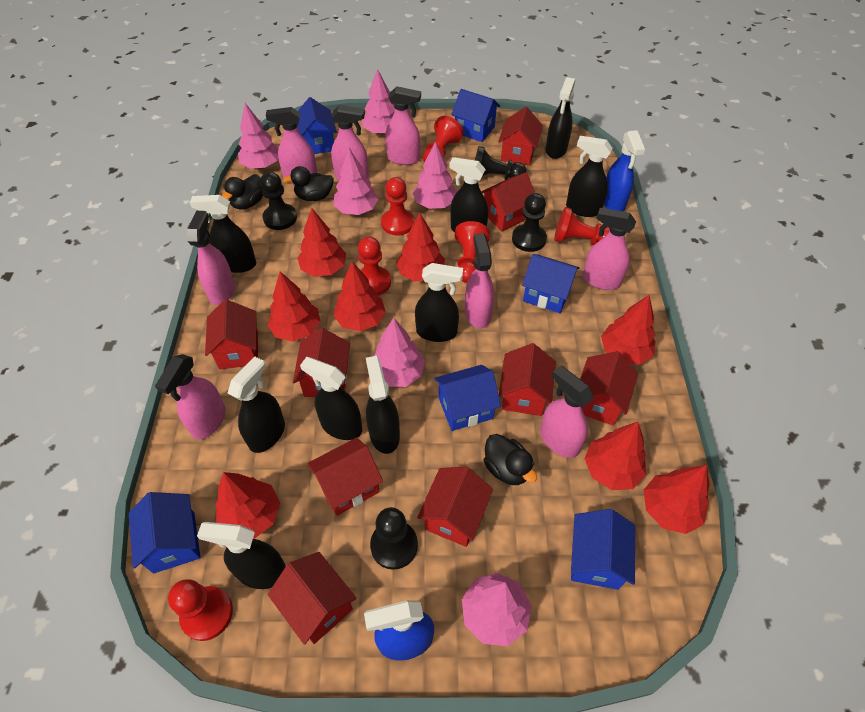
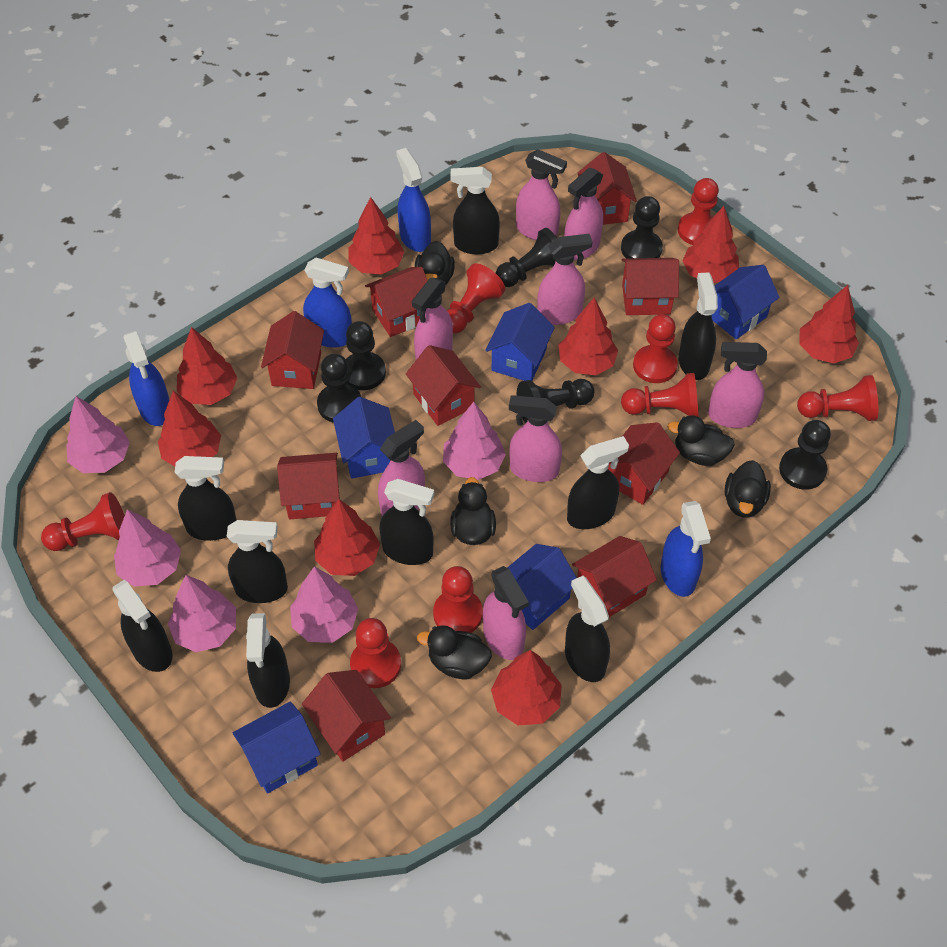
black duck: [222,174,263,210] [284,166,334,201] [484,434,537,485] = 3 -> [415,241,455,285] [417,625,492,679] [450,477,496,545] [667,415,735,466] [725,460,771,518] = 5
black pawn: [260,172,297,230] [370,507,418,570] [475,146,527,180] [512,193,547,252] = 4 -> [317,354,361,423] [346,321,386,390] [496,228,557,287] [517,379,595,423] [621,196,663,259] [779,420,831,490] = 6
blue house: [129,492,201,574] [297,97,337,154] [434,365,501,431] [451,89,500,142] [522,254,579,313] [571,509,635,590] = 6 -> [233,702,320,793] [333,397,395,479] [485,303,555,381] [507,544,577,630] [712,265,780,339] = 5
blue spray bottle: [364,600,434,660] [604,130,645,211] = 2 -> [123,331,169,426] [303,258,352,348] [396,148,431,252] [661,501,711,597] = 4
pink tree: [238,103,278,169] [333,148,378,215] [362,69,395,135] [374,317,425,387] [413,142,457,209] [462,573,531,646] = 6 -> [66,396,130,473] [114,509,181,587] [168,575,236,652] [290,566,358,643] [443,402,506,480] = 5
red pawn: [168,579,233,641] [358,237,391,296] [381,177,415,235] [423,116,464,163] [455,221,490,283] [554,207,610,245] = 6 -> [41,492,125,551] [350,618,401,688] [433,566,483,633] [447,263,505,334] [621,373,698,417] [633,314,678,383] [678,178,719,245] [797,375,878,421] = 8

